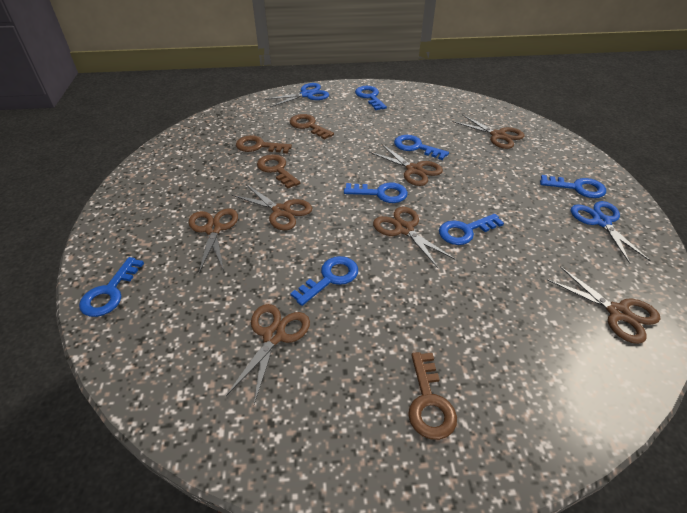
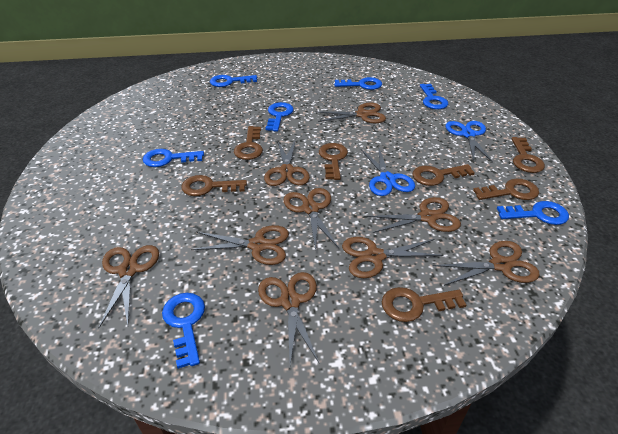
brown key: [236,135,292,153] [257,154,300,188] [290,114,334,140] [408,352,457,440] = 4 -> [181,175,247,196] [234,126,263,160] [319,143,348,180] [382,287,466,322] [413,164,475,186] [473,178,539,200] [511,137,545,173] = 7
brown scissors: [189,208,238,273] [226,304,310,404] [232,184,312,230] [369,144,443,186] [373,207,456,268] [453,114,525,149] [547,266,660,344] = 7 -> [99,245,159,328] [191,225,289,265] [258,272,319,364] [264,139,310,186] [283,188,339,251] [317,103,386,123] [342,237,443,278] [366,197,461,233] [433,241,540,286] = 9

